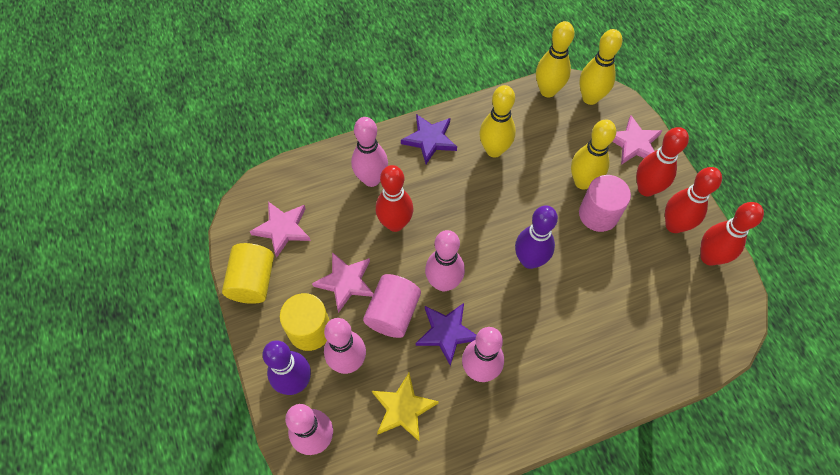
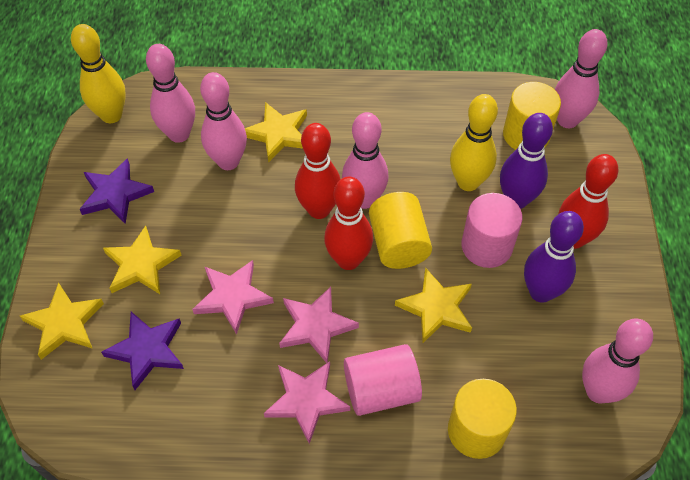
red bowling pin: [376,165,413,232] [636,127,689,197] [665,167,722,233] [700,202,764,266] = 4 -> [295,123,341,219] [324,176,373,270] [558,154,619,249] = 3
yellow bowling pin: [479,85,516,157] [536,21,575,98] [571,120,616,189] [579,29,622,105] = 4 -> [71,24,126,123] [450,94,498,191] = 2
yellow cylinder: [222,243,274,304] [280,293,330,351] = 2 -> [369,192,432,269] [448,379,517,459] [503,82,561,150] = 3
yellow star: [372,373,439,442] = 1 -> [20,282,104,360] [103,226,182,294] [245,102,307,163] [395,267,472,343] = 4

